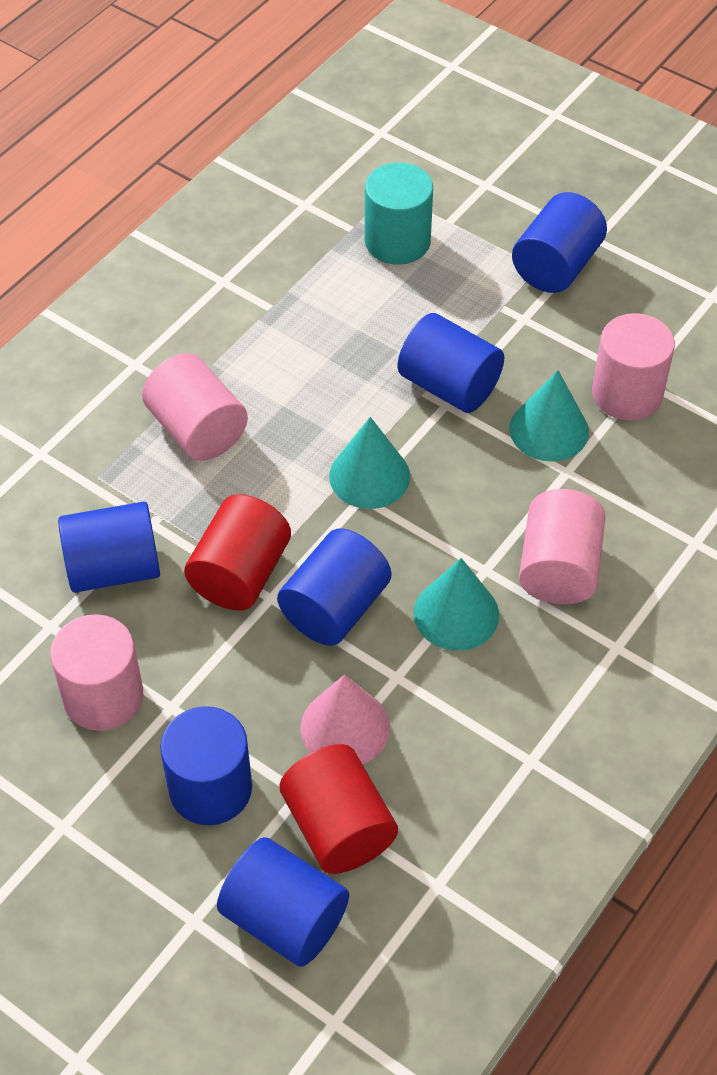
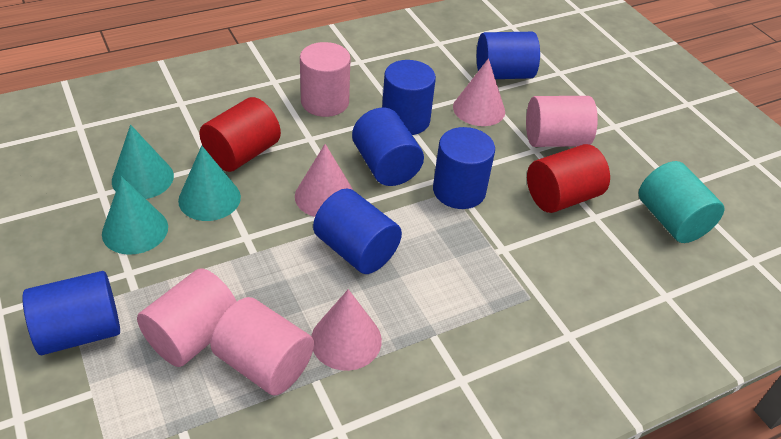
pink cone: [300,674,390,764] = 1 -> [295,144,353,217] [311,289,382,371] [453,58,505,126] = 3

